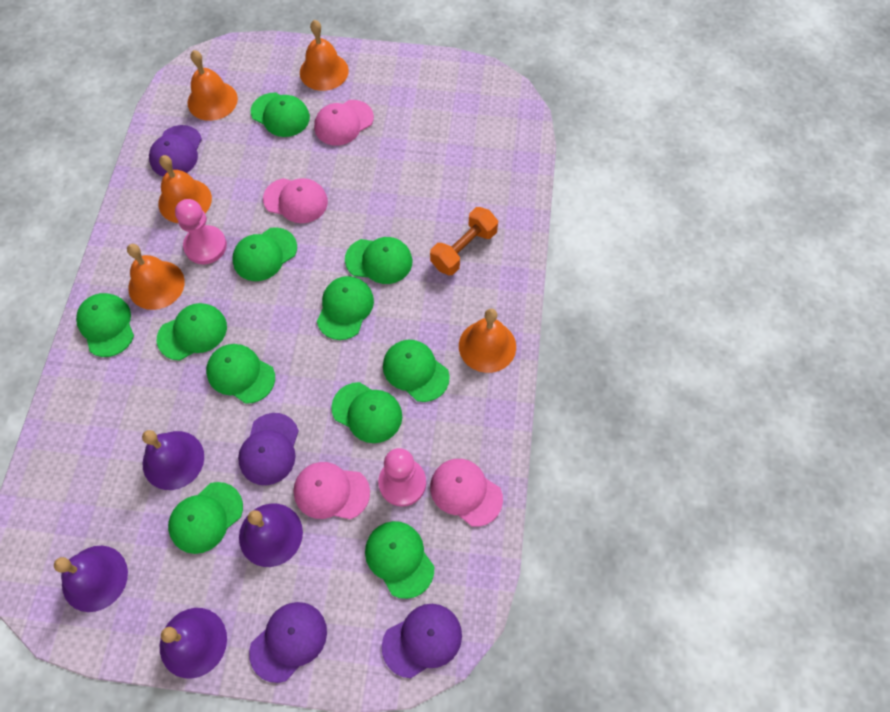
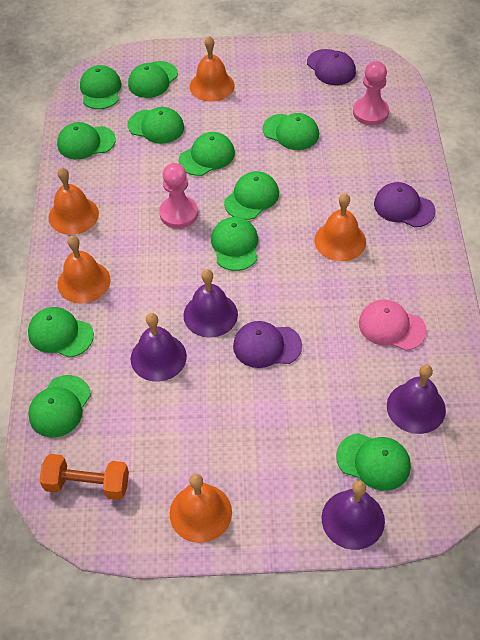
pink cap: [263,178,328,223] [294,462,370,519] [314,100,374,145] [430,459,503,527] = 4 -> [359,300,427,350] = 1
purple cap: [149,125,202,177] [238,413,299,485] [249,602,327,683] [382,604,462,678] = 4 -> [233,321,302,368] [307,49,356,85] [374,182,435,227] = 3

